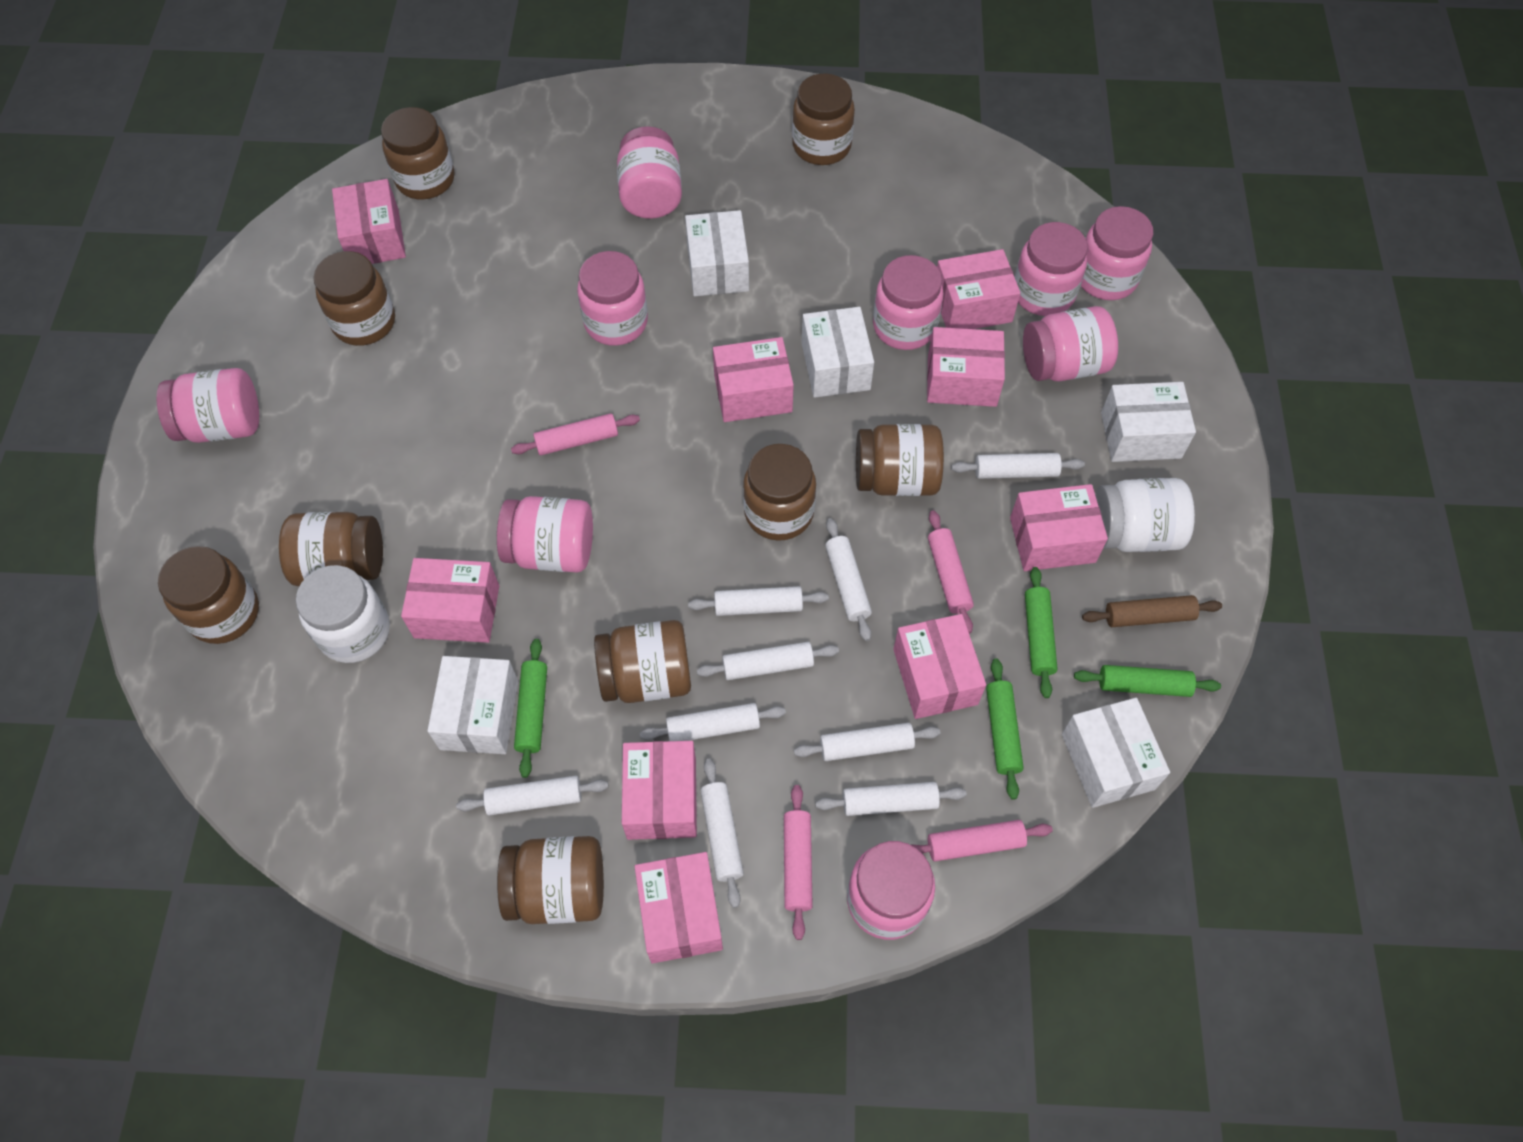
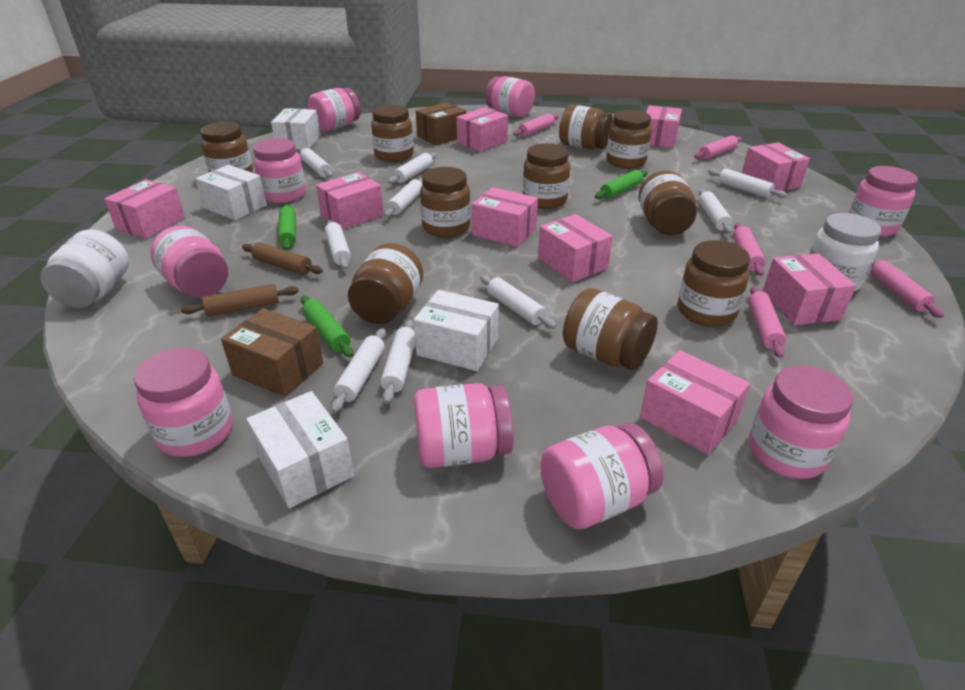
brown box: none = 0 -> [221,308,323,397] [416,102,467,145] = 2
brown jar: [158,546,259,644] [279,512,383,586] [313,251,395,346] [381,107,455,199] [497,836,604,924] [594,620,691,703] [743,444,816,541] [792,74,855,165] [856,424,944,496] = 9 -> [201,122,253,173] [348,243,423,324] [371,104,414,162] [420,167,471,238] [523,143,570,209] [559,105,613,149] [563,288,658,370] [606,110,652,169] [639,170,697,235] [678,240,750,327] = 10
brown rolling pin: [1082,595,1222,627] = 1 -> [181,284,299,316] [242,243,323,275] = 2
green rolling pin: [514,639,547,778] [986,659,1024,800] [1025,567,1058,698] [1074,665,1221,697] = 4 -> [278,204,296,251] [301,296,354,357] [595,170,648,199] = 3
pink rolling pin: [511,413,640,455] [784,785,813,940] [912,820,1053,862] [928,510,974,634] = 4 -> [513,113,559,137] [694,135,742,159] [733,223,766,276] [748,286,786,358] [870,260,944,318] = 5
white box: [427,656,518,754] [685,210,749,296] [802,307,874,398] [1062,698,1170,808] [1101,382,1196,462] = 5 -> [195,165,267,220] [246,391,354,508] [271,108,321,149] [414,290,499,371] = 4

